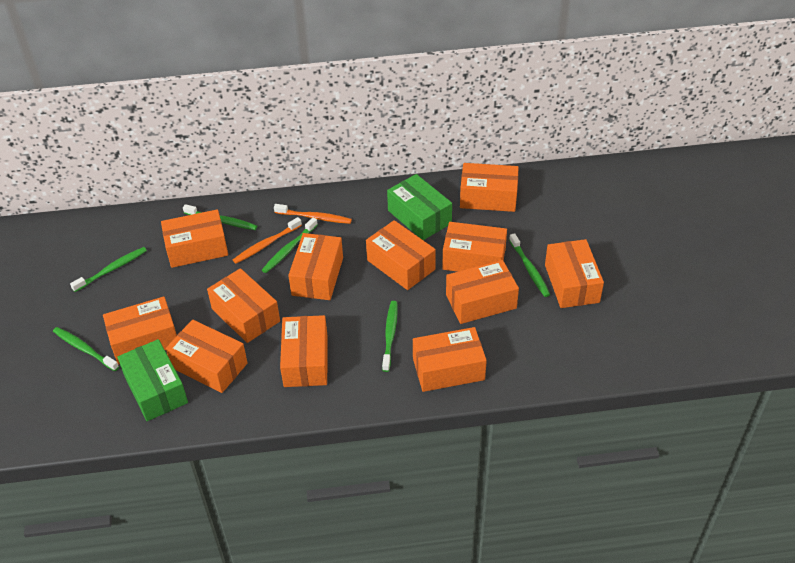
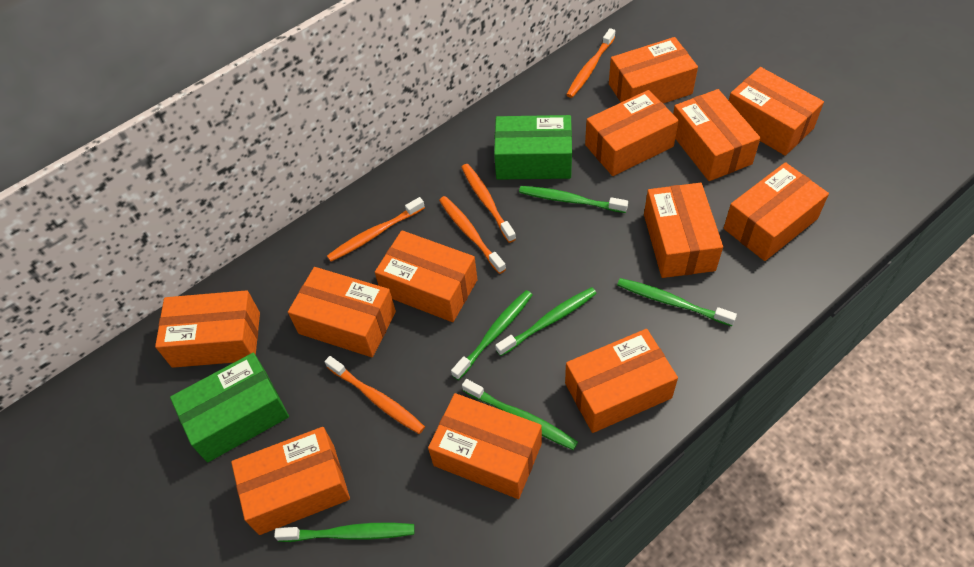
orange toothbrush: [233,217,302,264] [274,204,352,224] = 2 -> [325,356,425,434] [327,197,425,262] [439,196,506,274] [461,164,516,243] [566,28,615,98] = 5

